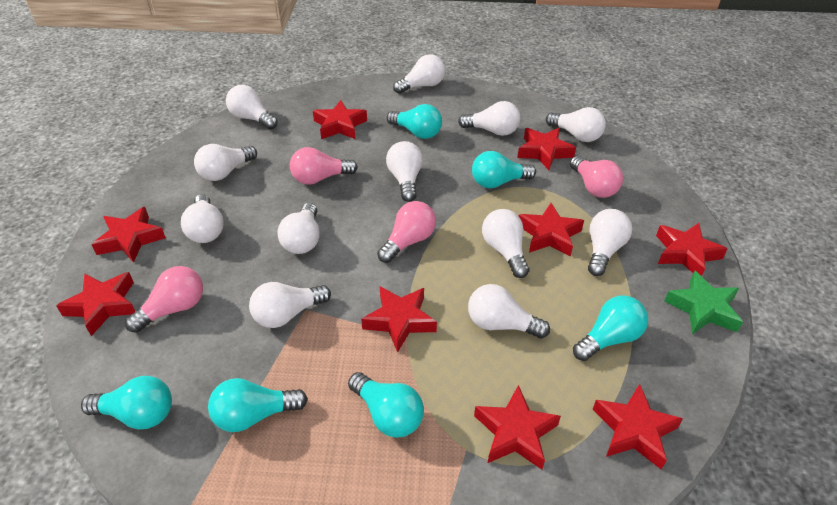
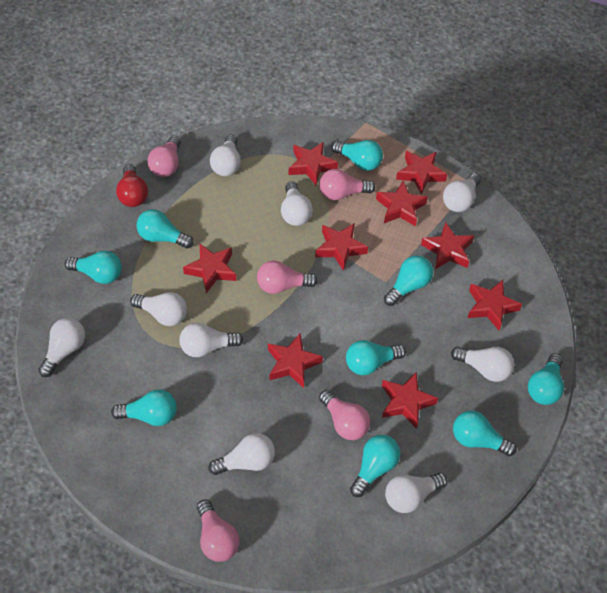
green star: [664,271,743,334] = 1 -> none = 0
pink light bulb: [125,266,203,333] [290,147,358,185] [377,201,436,263] [570,156,623,198] = 4 -> [148,136,181,177] [197,499,240,562] [257,261,318,294] [319,169,375,200] [319,390,370,440] = 5
red light bulb: none = 0 -> [116,164,148,207] = 1
turquoise light bulb: [81,376,172,430] [208,378,308,432] [348,372,424,438] [387,104,442,139] [472,151,536,188] [573,296,648,361] = 6 -> [65,251,122,284] [111,390,177,426] [137,209,194,248] [331,140,383,171] [346,340,406,375] [350,435,400,497] [384,255,433,306] [453,411,517,456] [528,353,564,405] = 9
white light bulb: [181,194,224,243] [194,144,257,181] [226,85,278,129] [249,282,331,328] [278,203,320,254] [386,141,423,202] [393,54,445,94] [458,101,520,136] [468,284,550,339] [482,209,529,278] [546,107,606,142] [588,209,632,276] = 12 -> [39,318,85,377] [130,292,187,326] [179,323,243,357] [209,433,275,475] [210,134,241,176] [281,181,313,226] [385,473,447,513] [443,173,481,212] [451,346,514,382] = 9

